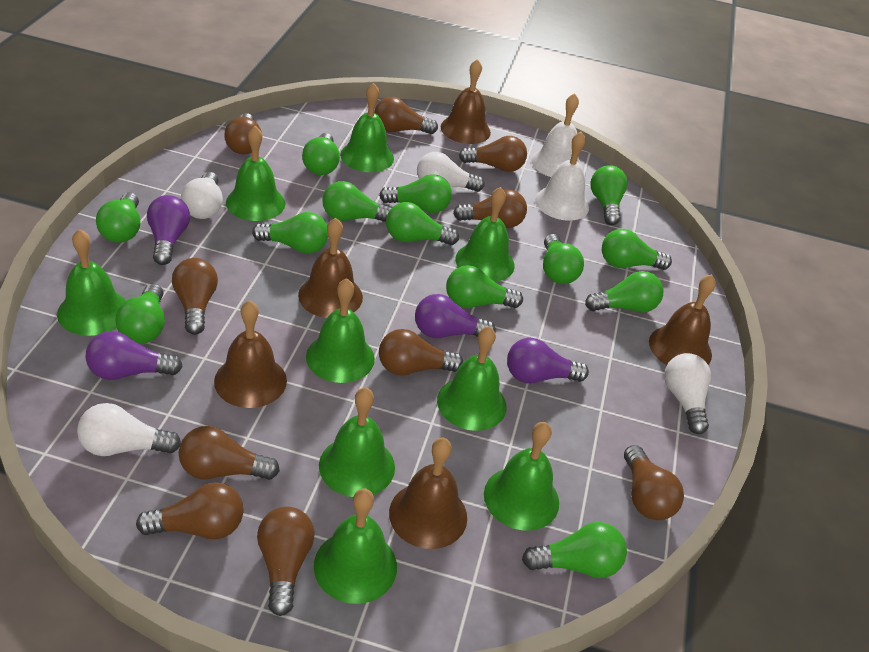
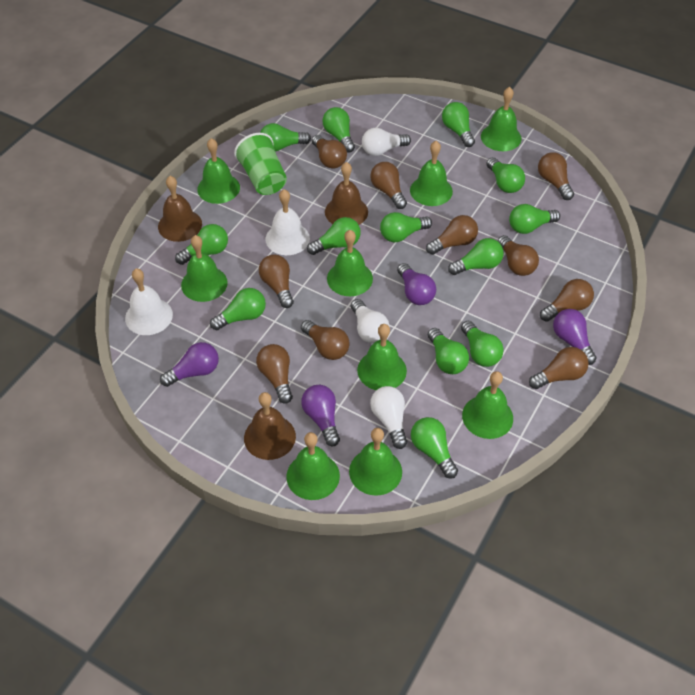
brown bell: [214,300,287,408] [298,218,363,318] [389,438,467,549] [441,59,491,144] [649,274,716,365] = 5 -> [158,176,202,242] [244,392,296,460] [325,162,368,225] = 3
green cup: none = 0 -> [234,133,287,195] = 1
white light bulb: [77,403,181,456] [181,172,223,219] [417,152,485,192] [664,353,711,434] = 4 -> [351,299,390,343] [362,128,411,156] [370,386,407,449] = 3

